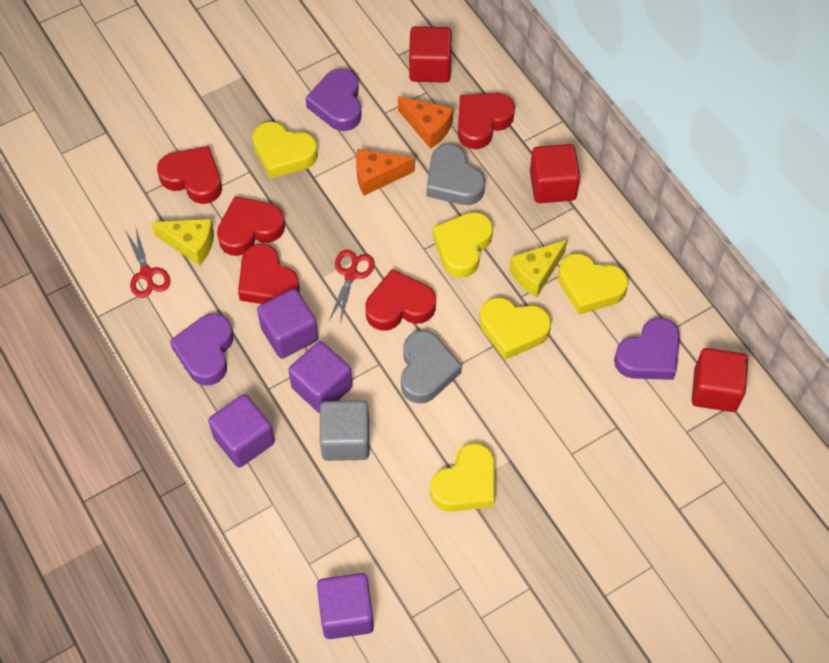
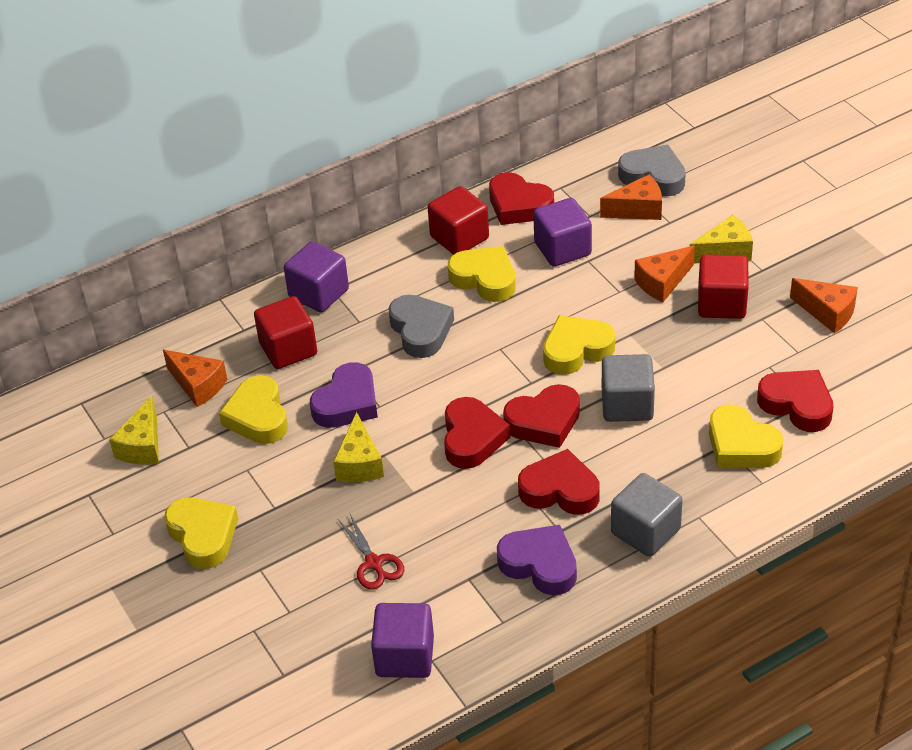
grey cube: [320,400,369,461] = 1 -> [602,354,655,422] [611,473,683,557] = 2
orange cheese: [356,149,415,196] [398,96,453,149] = 2 -> [163,350,227,407] [600,175,662,220] [634,246,695,302] [790,278,858,333] = 4
purple cube: [208,394,275,468] [257,289,318,359] [288,341,353,413] [317,573,374,639] = 4 -> [284,241,349,313] [371,603,434,678] [533,198,592,267] = 3
purple heart: [170,313,233,386] [305,68,361,131] [614,317,680,380] = 3 -> [310,362,378,428] [497,525,577,595] = 2
red scissors: [125,228,171,298] [329,250,375,323] = 2 -> [338,514,404,590] = 1
yellow cheese: [151,219,214,266] [509,240,567,297] = 2 -> [109,396,159,465] [333,412,384,482] [689,215,753,263] = 3

